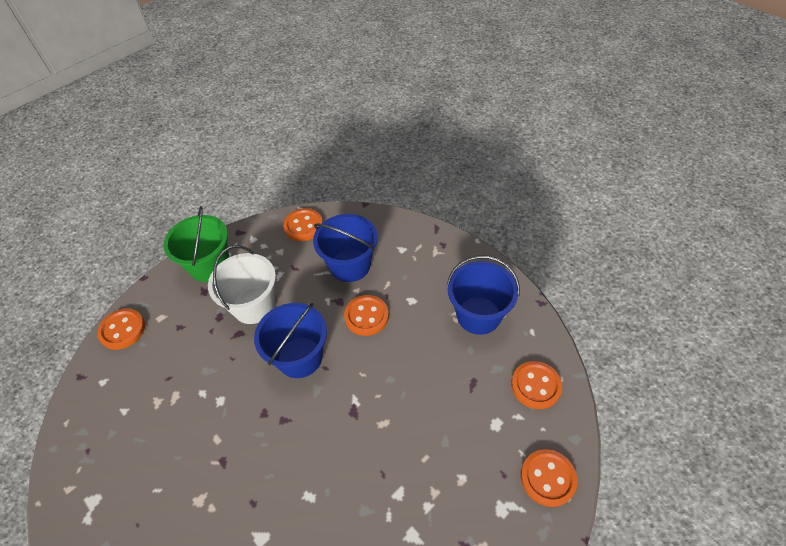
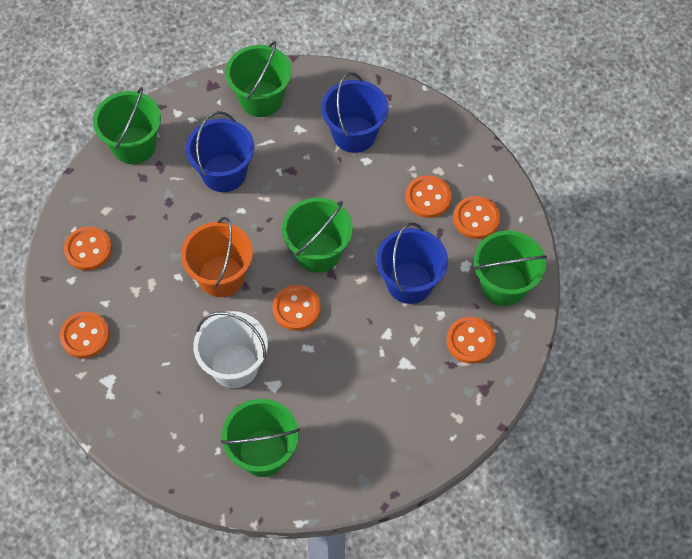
green bucket: [164,206,229,282] = 1 -> [93,87,161,164] [221,399,300,477] [225,41,292,117] [282,197,353,273] [473,230,547,306] = 5
orange bucket: none = 0 -> [181,217,253,297] = 1
orange button: [98,309,145,350] [283,208,323,241] [344,295,389,336] [511,361,562,409] [521,449,578,507] = 5 -> [60,312,109,358] [64,227,112,270] [273,285,321,331] [406,175,452,218] [447,317,496,364] [453,196,500,239] = 6

